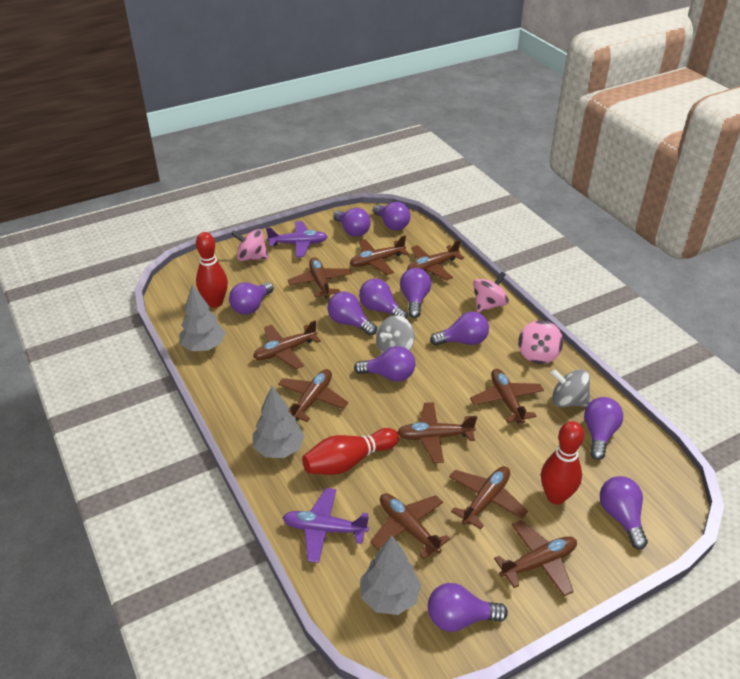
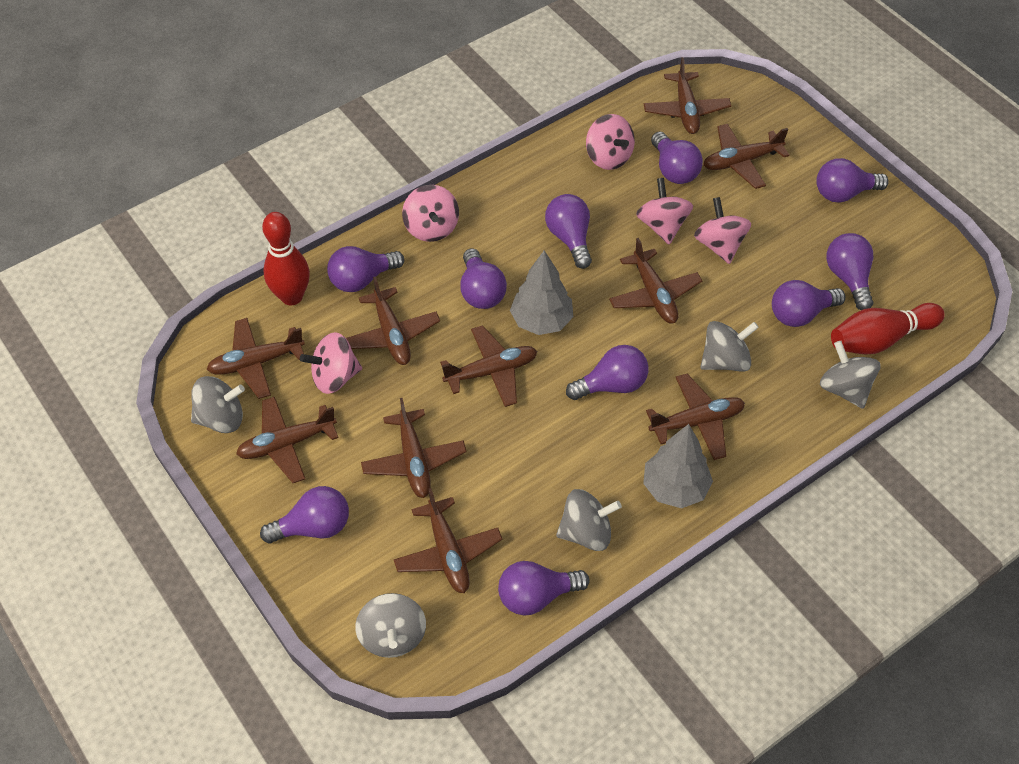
grey spinning top: [376,315,414,353] [551,369,590,407] = 2 -> [191,376,245,433] [355,593,426,658] [556,489,622,551] [700,321,759,372] [820,341,880,409] = 5
grey tree: [179,284,225,351] [253,386,305,458] [360,535,421,615] = 3 -> [510,250,573,335] [643,424,713,508] = 2
pink spinning top: [231,229,269,261] [473,272,509,313] [518,320,563,364] = 3 -> [300,332,362,394] [402,185,459,242] [586,114,635,170] [636,178,693,244] [694,197,751,264] = 5
purple light bulb: [229,282,274,315] [328,292,377,336] [333,208,371,237] [354,346,415,382] [359,279,408,319] [373,202,411,230] [400,268,431,318] [428,583,508,632] [430,312,489,346] [584,397,623,460] [600,476,648,549] = 11 -> [260,486,349,544] [327,246,404,292] [460,248,507,309] [498,561,590,616] [545,194,592,269] [566,345,648,400] [651,132,703,184] [772,280,845,327] [816,158,889,203] [826,233,874,310] = 10
purple plane: [266,221,328,257] [282,488,369,563] = 2 -> none = 0
red bowling pin: [196,232,228,308] [302,428,399,475] [541,421,584,504] = 3 -> [262,212,310,305] [831,303,945,354] = 2

